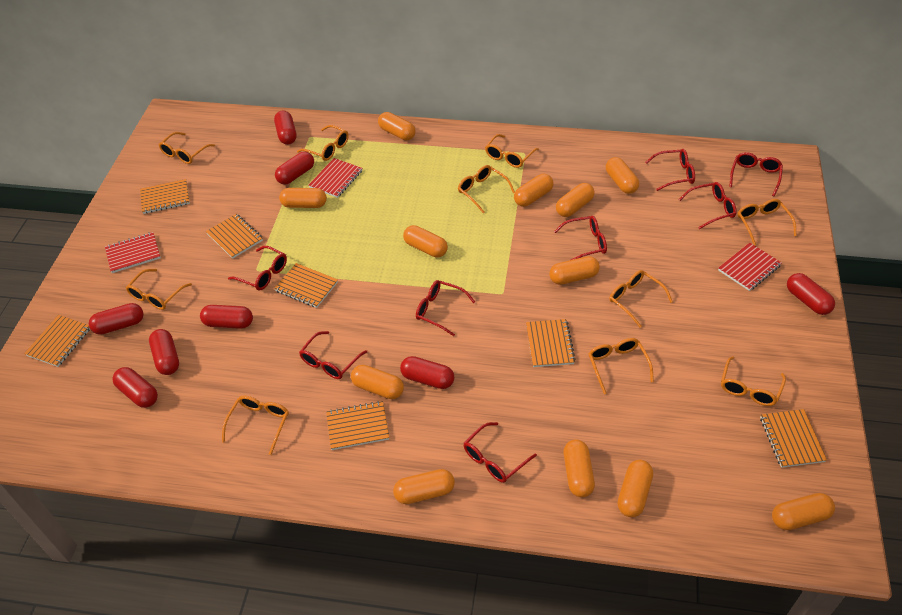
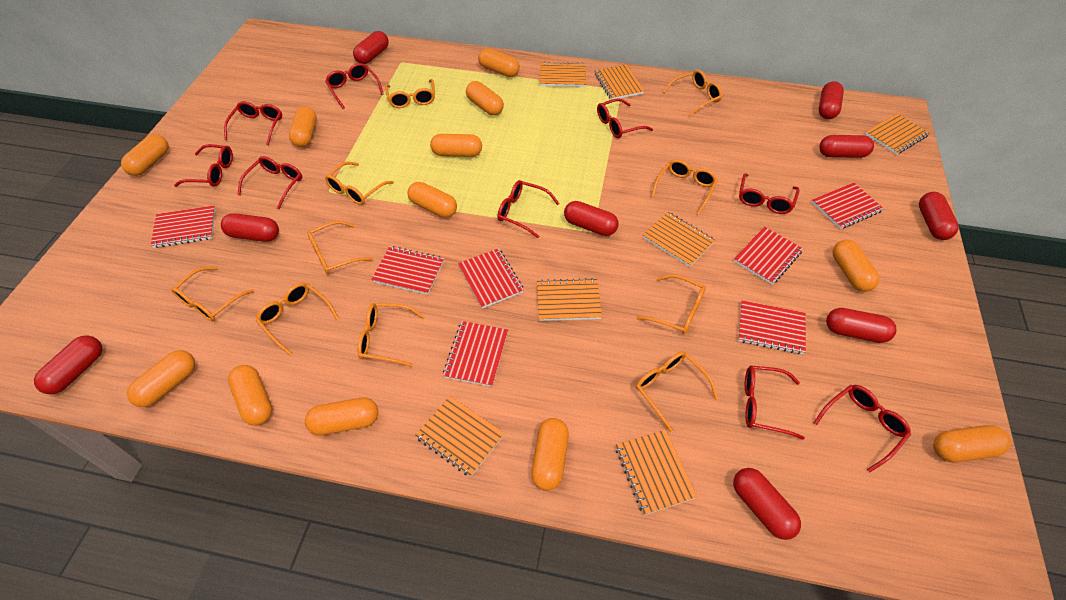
red capsule: [89,303,144,335] [112,367,158,408] [149,329,179,375] [200,305,253,329] [274,110,297,145] [275,152,314,185] [400,356,455,389] [787,273,835,315] = 8 -> [34,335,102,394] [221,213,279,242] [353,31,389,64] [564,201,619,236] [733,468,801,540] [819,81,844,119] [819,135,874,158] [826,308,897,343] [919,192,959,240] = 9
red glasses: [228,246,287,290] [299,331,367,379] [416,280,475,336] [464,422,537,483] [554,216,607,260] [646,149,695,191] [679,182,737,229] [729,152,783,196] = 8 -> [174,144,233,187] [224,101,282,145] [237,156,302,209] [325,63,383,109] [497,180,560,238] [597,98,653,138] [739,173,800,214] [745,365,805,440] [814,385,911,473] = 9
red notebook: [105,232,161,273] [309,158,362,198] [718,243,782,291] = 3 -> [151,206,215,248] [371,246,444,295] [443,321,508,387] [458,248,524,308] [734,227,803,285] [738,300,806,354] [812,183,884,229] = 7

